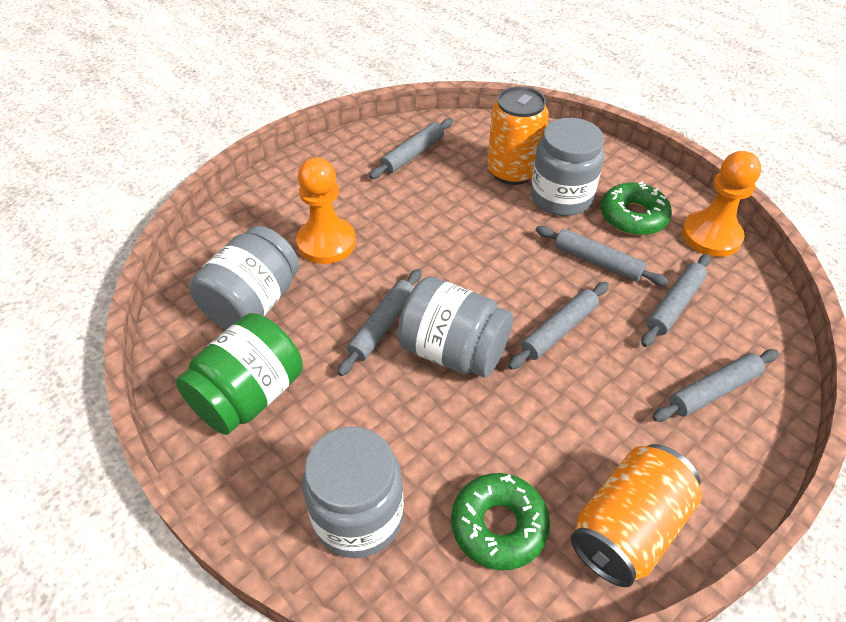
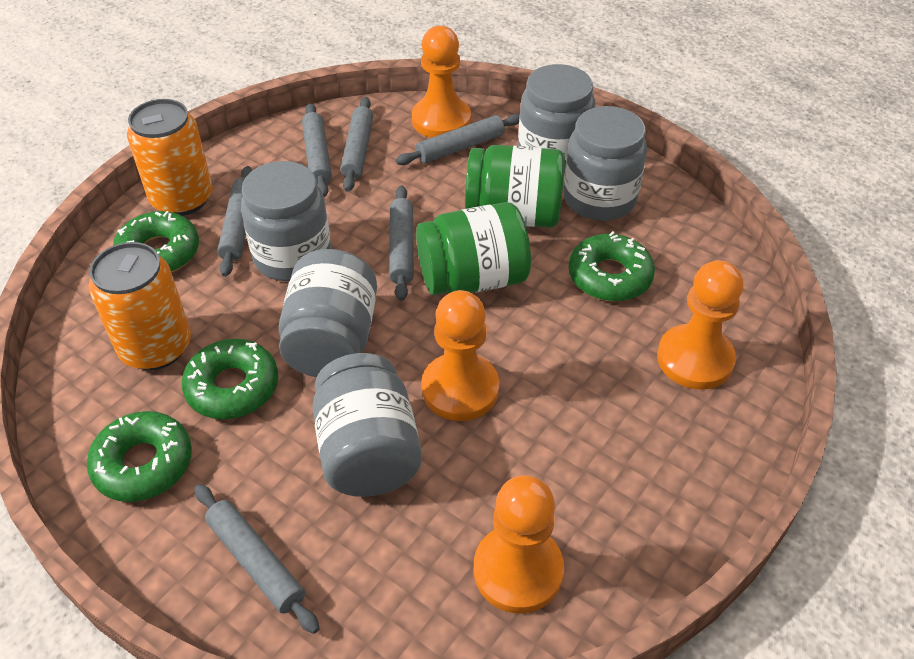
green donut: [451,473,550,570] [601,181,672,235] = 2 -> [87,411,192,502] [113,211,199,272] [181,339,278,419] [568,231,655,301] = 4
green jar: [176,313,303,435] = 1 -> [416,202,531,295] [465,145,565,228] = 2
grey jar: [189,226,299,330] [302,427,404,558] [397,276,513,378] [531,118,604,216] = 4 -> [241,161,331,281] [279,249,377,377] [312,353,422,497] [518,64,595,174] [563,106,647,221] = 5
orange pawn: [296,157,356,264] [682,151,761,257] = 2 -> [412,26,471,138] [421,290,499,421] [474,475,564,613] [657,260,744,390] = 4

